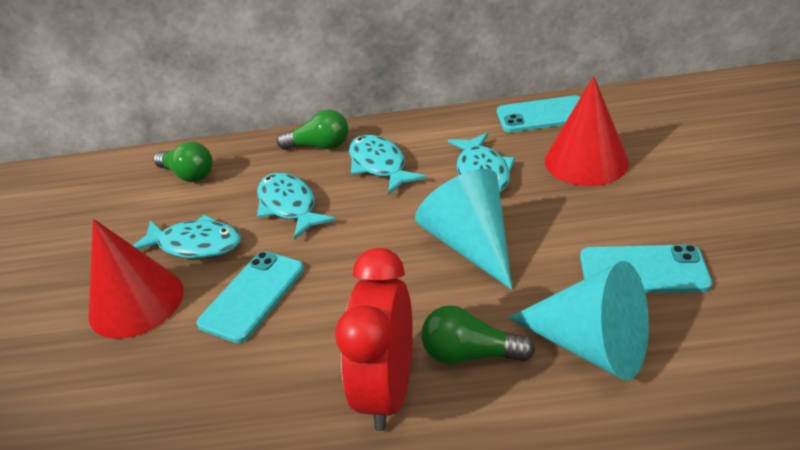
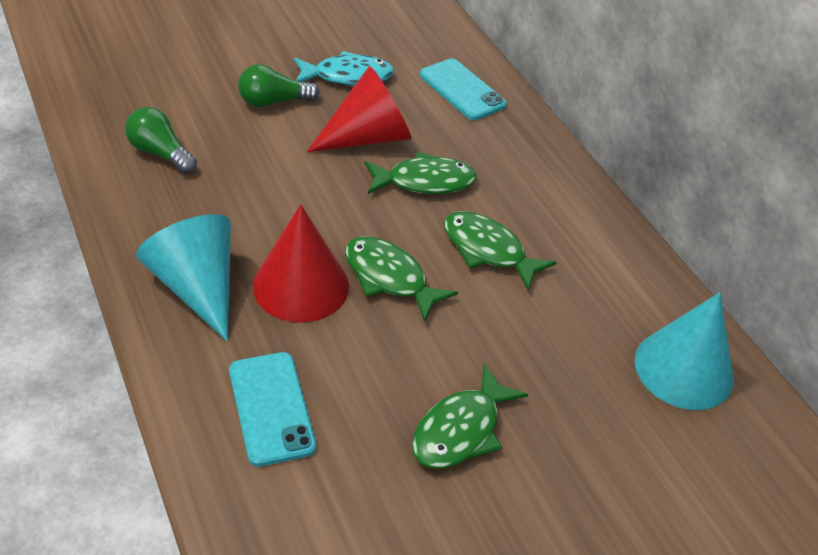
green fish: none = 0 -> [345,236,458,322] [364,151,477,194] [412,364,528,469] [444,211,556,290] = 4
green light bulb: [154,142,213,182] [277,110,348,150] [421,305,535,365] = 3 -> [125,107,197,174] [238,64,320,107] = 2
red clock: [335,248,413,431] = 1 -> none = 0
turquoise fish: [133,215,241,259] [257,173,336,240] [349,135,427,195] [448,133,515,193] = 4 -> [294,51,394,85] = 1
turquoise phone: [197,251,304,343] [497,95,580,132] [580,244,712,293] = 3 -> [229,352,316,467] [420,58,507,120] = 2

